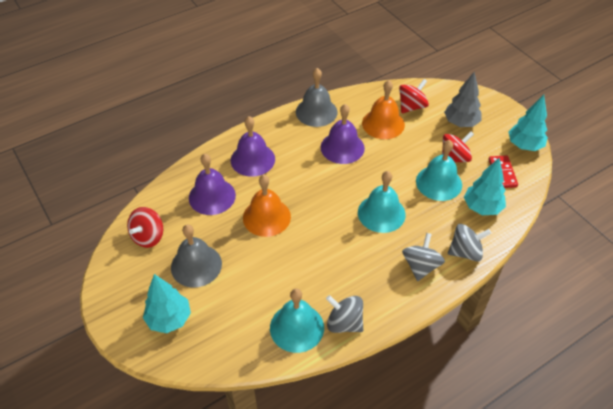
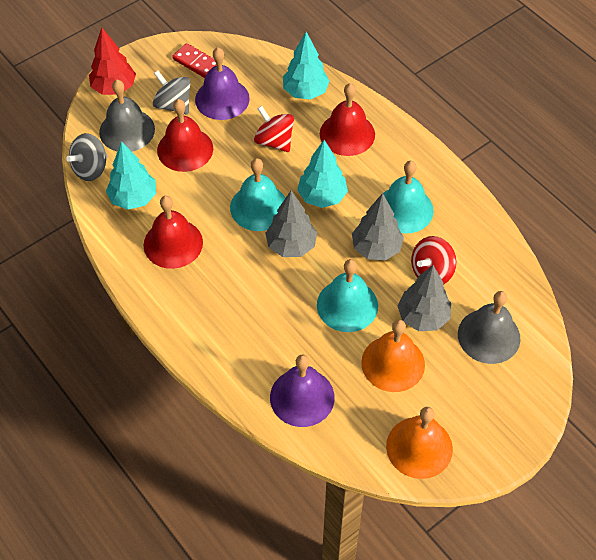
grey spinning top: [326,295,363,333] [402,233,445,281] [448,224,491,261] = 3 -> [66,133,107,181] [153,71,191,115] = 2
grey tree: [444,72,481,127] = 1 -> [265,191,317,257] [352,193,404,260] [397,265,451,331] = 3
purple bell: [189,154,236,215] [231,116,275,177] [321,104,365,164] = 3 -> [195,47,250,120] [270,354,335,427] = 2
red bell: none = 0 -> [143,196,203,269] [157,99,213,172] [320,83,375,156] = 3
red spinning top: [127,207,163,248] [399,79,429,113] [442,132,474,163] = 3 -> [254,106,294,152] [411,236,457,285] = 2
red tree: none = 0 -> [89,28,136,95] = 1

